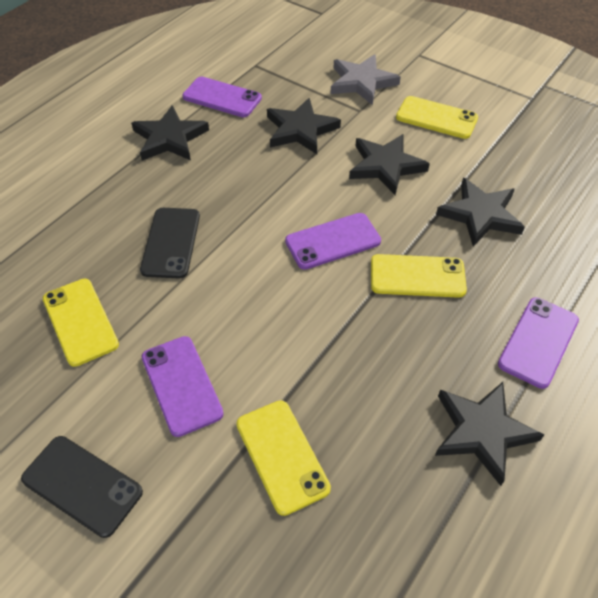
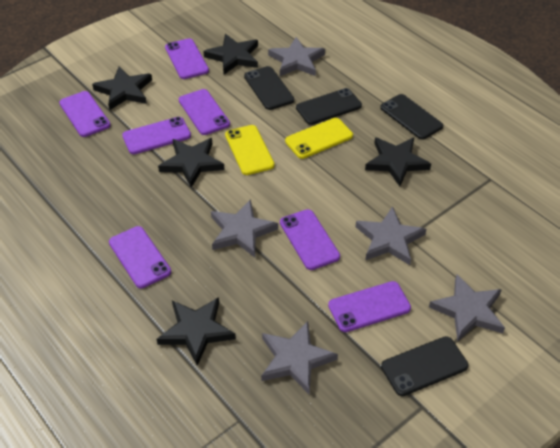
black phone: [21,436,143,538] [140,208,200,279] = 2 -> [244,66,294,110] [296,88,362,125] [380,94,443,140] [381,336,469,396] = 4
grey star: [331,54,401,105] = 1 -> [211,199,278,258] [261,321,338,394] [268,37,325,76] [355,206,426,265] [429,275,505,341] = 5
purple phone: [142,336,224,437] [182,77,262,117] [285,213,381,270] [498,297,579,389] = 4 -> [59,91,111,137] [109,226,171,288] [122,117,191,154] [165,38,209,79] [179,89,230,135] [280,209,340,270] [328,281,411,332] = 7
yellow phone: [43,279,119,367] [236,400,331,516] [371,254,467,298] [396,96,478,139] = 4 -> [225,125,275,175] [285,118,353,159] = 2

